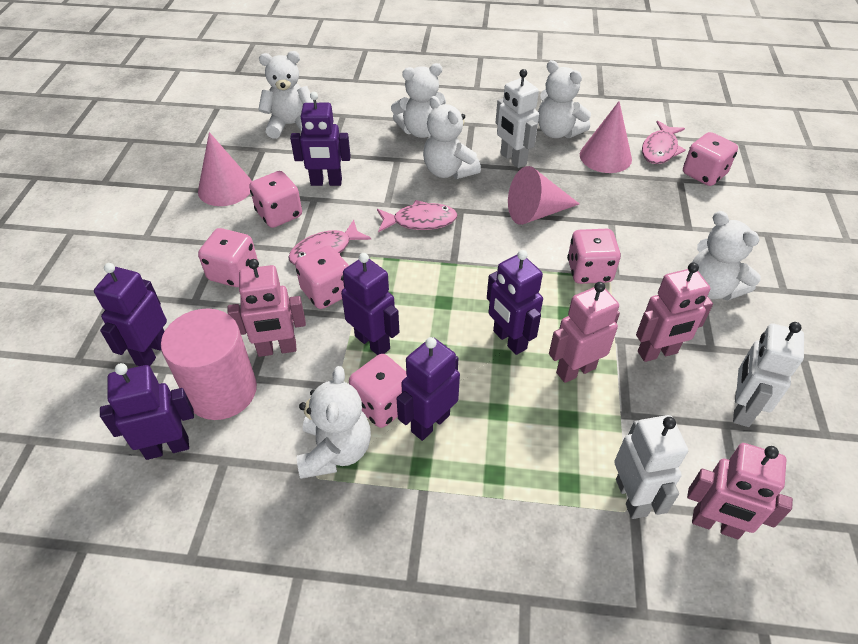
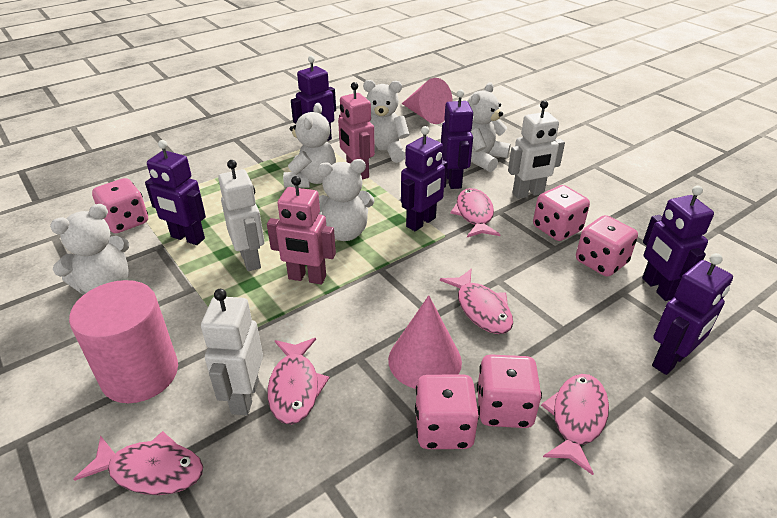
pink cone: [198,132,252,206] [508,166,580,225] [580,101,632,173] = 3 -> [388,295,462,389] [402,78,453,124] = 2
pink dice: [198,228,258,287] [249,171,302,228] [295,245,349,309] [349,354,407,428] [567,229,621,284] [683,132,738,186] = 6 -> [92,178,148,233] [415,374,479,449] [477,354,542,428] [533,185,590,241] [576,215,638,277] = 5
pink fish: [288,220,371,265] [377,200,458,232] [642,121,686,164] = 3 -> [74,431,203,495] [267,338,330,425] [440,268,513,334] [450,188,500,237] [541,374,609,475] = 5
pink robot: [227,259,306,357] [549,282,620,383] [636,263,713,362] [687,443,793,539] = 4 -> [267,176,336,285] [338,82,375,180] = 2
white teddy bear: [258,51,314,139] [297,366,371,479] [391,63,446,138] [423,96,481,179] [538,60,591,138] [692,211,761,300] = 6 -> [50,204,129,295] [283,103,336,188] [318,159,374,241] [363,80,409,163] [467,82,511,172] = 5

